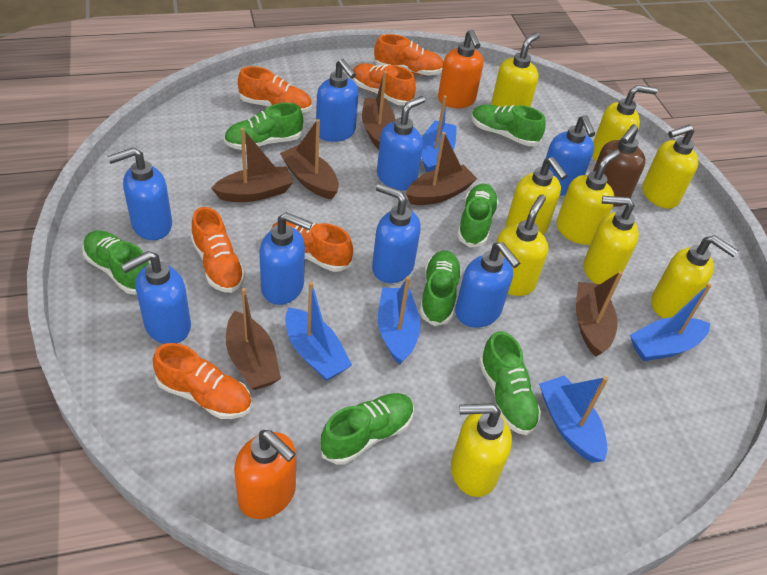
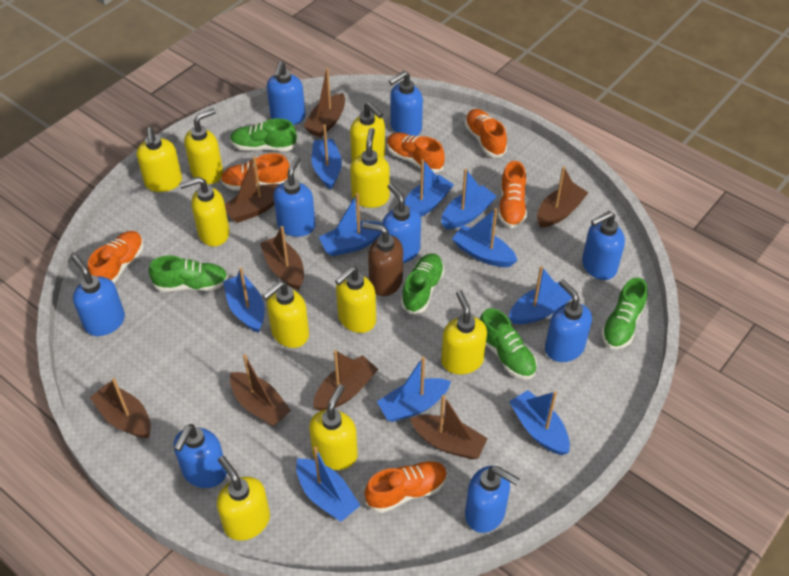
blue boat: [285,282,352,381] [378,276,421,365] [421,95,457,172] [539,375,608,463] [630,283,712,361] = 5 -> [223,268,264,333] [296,447,361,522] [312,124,342,190] [319,193,382,256] [377,356,451,422] [405,159,454,217] [441,169,497,229] [452,208,518,267] [509,266,572,324] [509,390,570,455] = 10
blue soap dispenser: [107,148,172,240] [121,251,191,344] [259,212,312,305] [316,59,359,142] [372,183,421,283] [377,96,425,191] [455,242,520,328] [546,115,595,195] = 8 -> [71,255,125,336] [174,424,227,488] [267,61,305,125] [273,156,316,237] [382,183,421,263] [389,71,423,136] [465,466,520,533] [545,279,592,362] [582,211,625,280] = 9
brown boat: [211,128,293,202] [226,288,281,390] [280,119,339,199] [362,71,396,149] [406,132,477,205] [576,271,623,356] = 6 -> [90,378,151,438] [225,156,280,223] [230,354,291,426] [260,226,304,290] [303,68,345,138] [313,350,378,411] [410,395,488,459] [537,166,588,228] = 8
green shoe: [82,230,149,295] [224,103,303,150] [320,393,414,465] [420,251,462,326] [457,184,499,247] [471,104,546,146] [479,331,541,435] = 7 -> [149,255,228,292] [230,118,298,151] [401,253,445,314] [480,308,537,380] [601,277,648,349] = 5
orange soap dispenser: [234,430,296,519] [438,29,483,108] = 2 -> none = 0
yellow soap dispenser: [451,403,512,497] [491,32,540,107] [497,194,548,296] [506,157,568,234] [556,150,620,245] [584,196,639,284] [592,85,658,162] [642,124,698,209] [651,235,738,318] = 9 -> [136,127,182,192] [179,177,230,246] [184,108,223,184] [217,456,270,541] [262,281,309,348] [309,384,358,470] [335,266,376,333] [350,102,385,161] [350,128,390,208] [441,290,487,374] = 10

